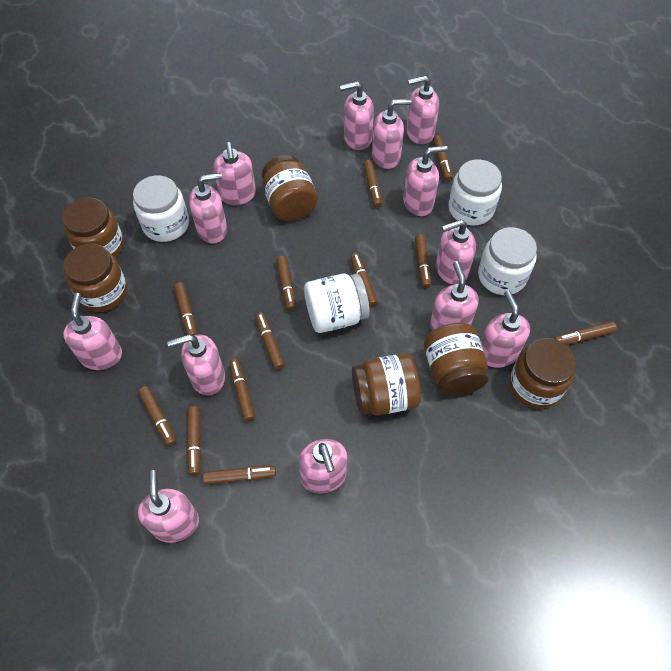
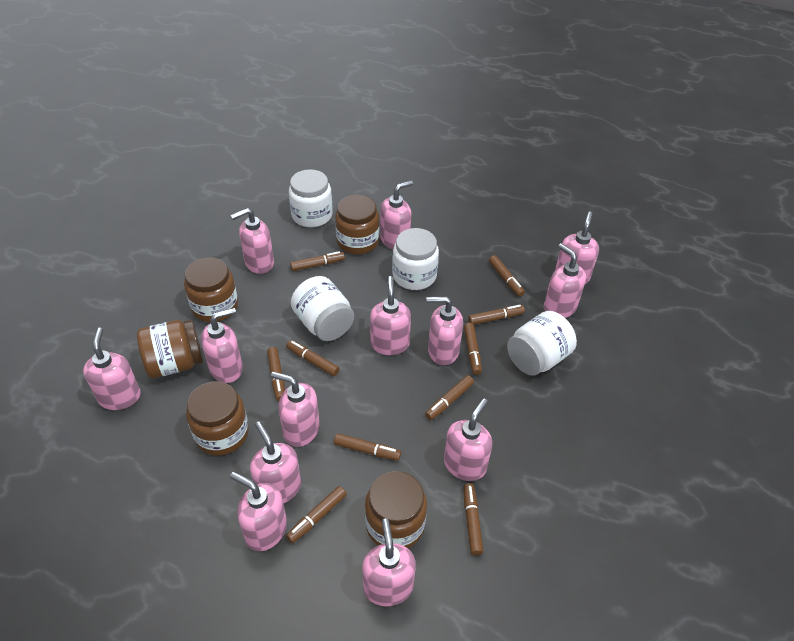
brown jar: [62,198,124,258] [63,244,127,312] [262,155,318,221] [352,353,421,415] [424,323,489,396] [509,338,576,409] = 6 -> [137,320,203,378] [184,257,238,322] [186,381,249,455] [335,195,380,254] [365,471,427,548] = 5
brown marker: [138,386,176,446] [174,282,197,336] [187,406,201,475] [203,465,276,485] [229,359,255,422] [255,313,285,370] [276,256,296,311] [350,253,378,307] [363,160,382,208] [415,234,431,288] [433,135,453,181] [554,321,617,345] = 12 -> [267,347,285,401] [286,340,340,376] [286,486,347,543] [290,251,345,271] [334,433,401,461] [425,375,474,420] [464,323,482,375] [464,483,484,556] [468,305,525,325] [489,255,525,297] = 10

